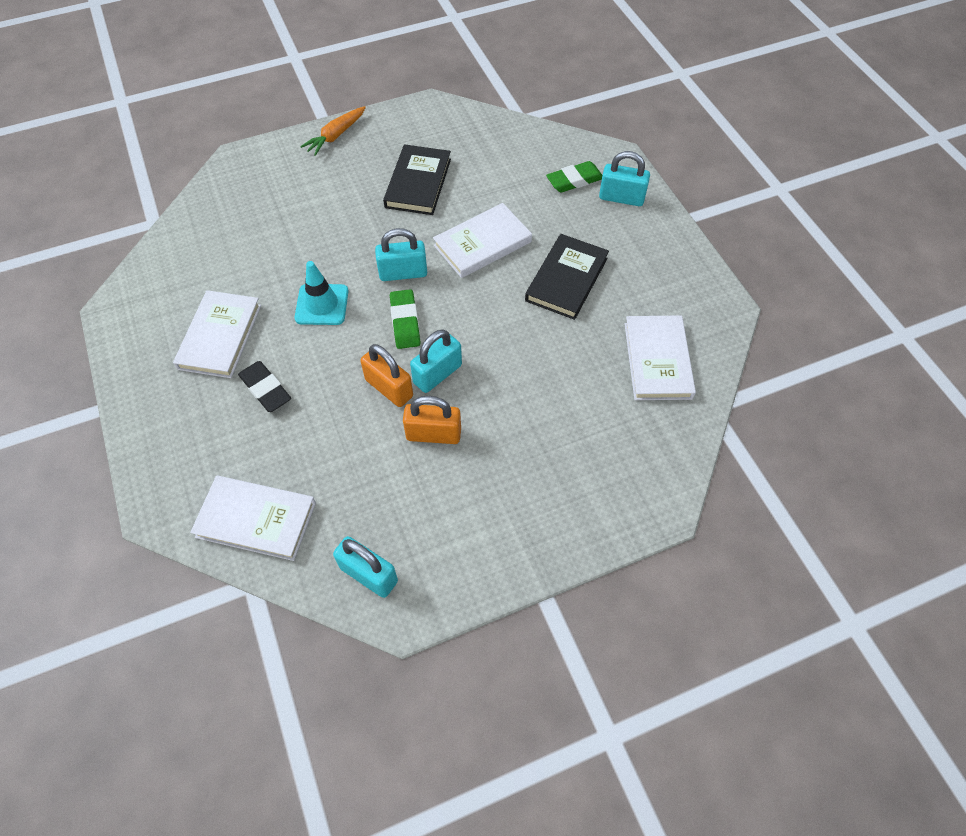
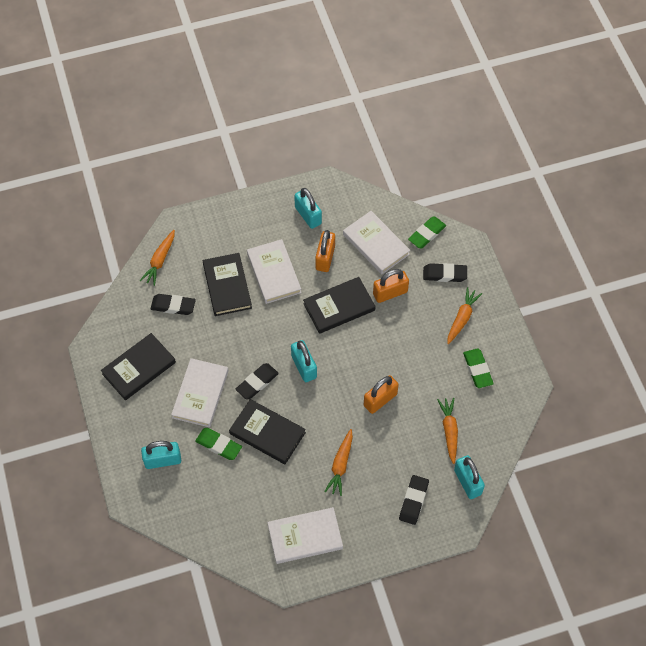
black book: [383,144,451,215] [525,234,609,320] = 2 -> [101,333,176,400] [203,253,252,316] [229,399,306,464] [303,277,376,334] = 4
black eraser: [238,361,291,412] = 1 -> [150,294,196,315] [235,363,279,400] [399,475,429,525] [423,263,467,282] = 4
green eraser: [390,289,420,349] [546,161,602,192] = 2 -> [195,428,242,460] [408,216,446,248] [463,349,494,388] = 3
orange carrot: [300,106,366,156] = 1 -> [140,230,175,286] [324,429,353,496] [437,398,458,464] [447,287,482,344] = 4
orange padlock: [360,344,413,407] [403,396,461,444] = 2 -> [315,230,335,272] [364,375,399,414] [373,269,409,303] = 3
turquoise traffic cone: [295,261,349,325] = 1 -> none = 0

